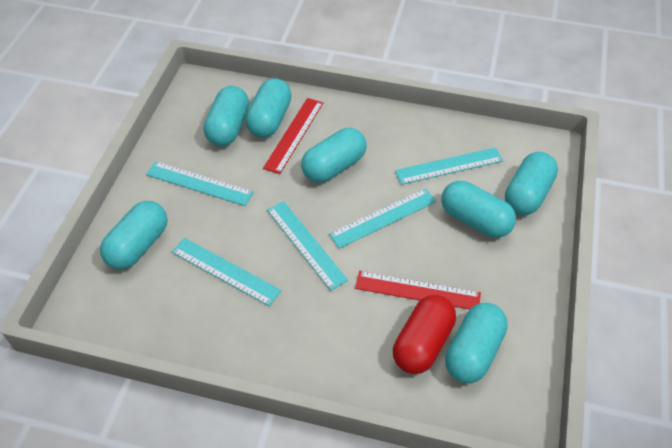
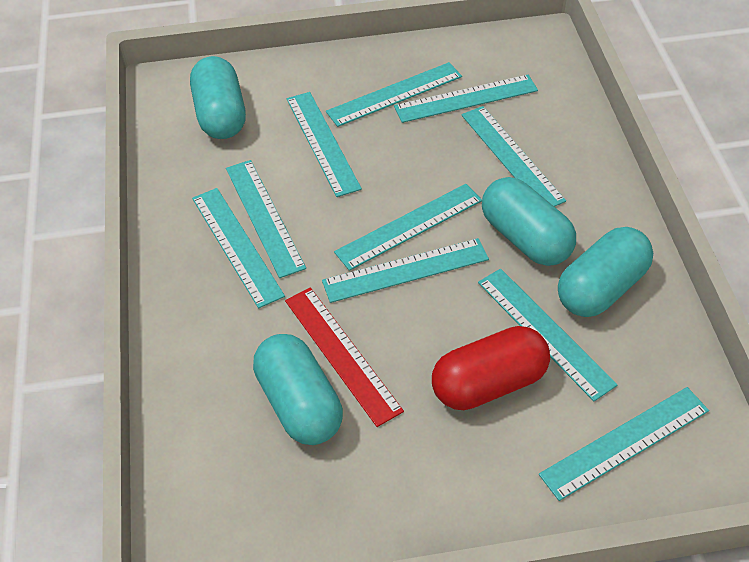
red ruler: [263,98,323,174] [355,271,481,309] = 2 -> [285,288,404,427] = 1
turquoise capsule: [100,201,168,269] [204,86,249,146] [245,78,292,138] [301,128,367,183] [441,181,516,238] [445,303,508,383] [505,152,558,215] = 7 -> [190,56,246,139] [253,334,343,445] [482,177,576,266] [558,227,653,317] = 4
turquoise ruler: [146,161,254,206] [172,238,282,306] [267,201,348,291] [329,188,436,249] [395,147,503,185] = 5 -> [192,188,285,308] [226,160,306,278] [287,92,362,197] [322,238,489,303] [326,62,462,127] [334,184,482,271] [394,75,538,123] [461,106,566,207] [478,269,617,401] [539,387,709,501] = 10

